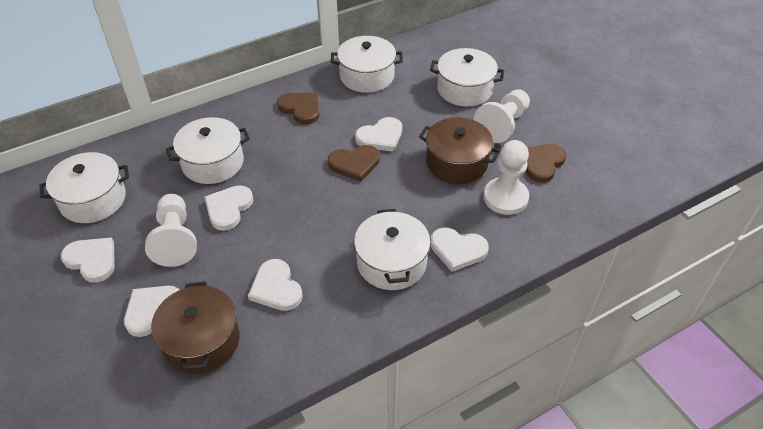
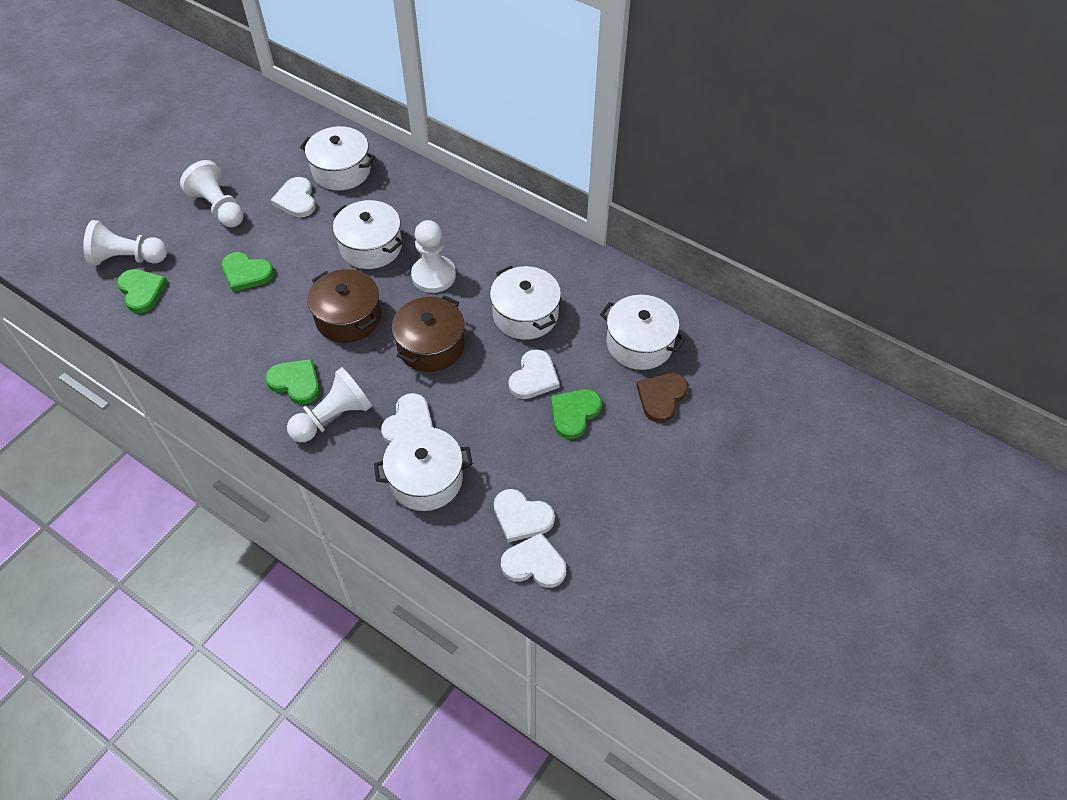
brown heart: [277,93,320,125] [328,145,380,182] [526,144,567,183] = 3 -> [637,373,688,423] = 1
green heart: none = 0 -> [117,269,168,313] [221,252,274,292] [265,359,320,405] [551,389,602,439] = 4
white heart: [61,237,115,283] [124,286,180,337] [204,185,253,231] [248,259,303,311] [355,117,402,152] [430,227,489,272] = 6 -> [271,177,316,217] [381,393,433,444] [494,489,555,542] [501,533,566,588] [509,349,560,399] = 5
white pawn: [145,194,197,267] [474,89,530,143] [483,140,529,215] = 3 -> [83,220,167,265] [180,160,244,227] [287,367,372,442] [411,220,456,293] = 4

